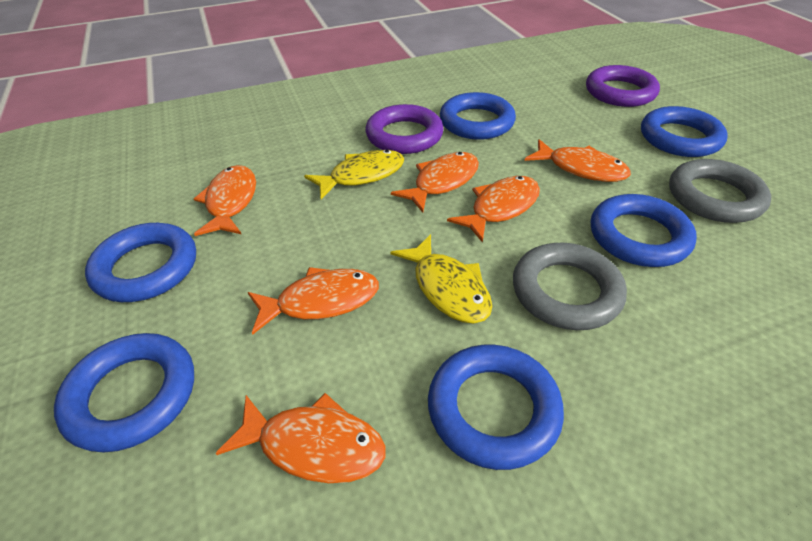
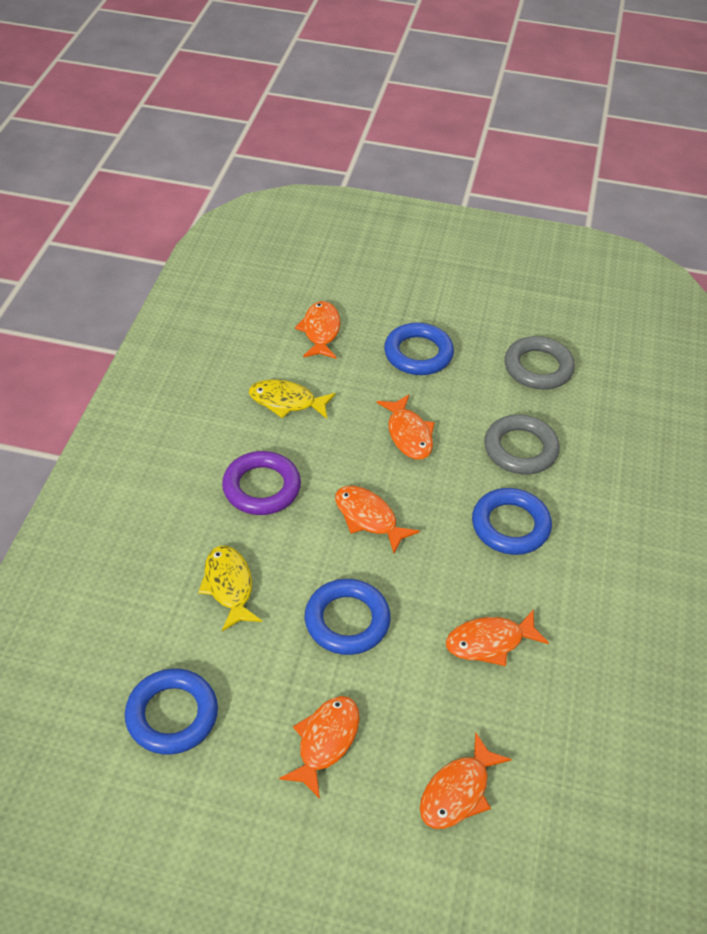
blue ring: [54,333,194,452] [85,223,196,302] [428,345,564,470] [440,92,516,140] [591,194,697,267] [641,106,727,157] = 6 -> [125,668,218,755] [305,579,391,655] [384,323,454,375] [472,488,552,555] = 4
purple ring: [366,104,444,154] [586,65,660,107] = 2 -> [222,451,301,515] = 1

